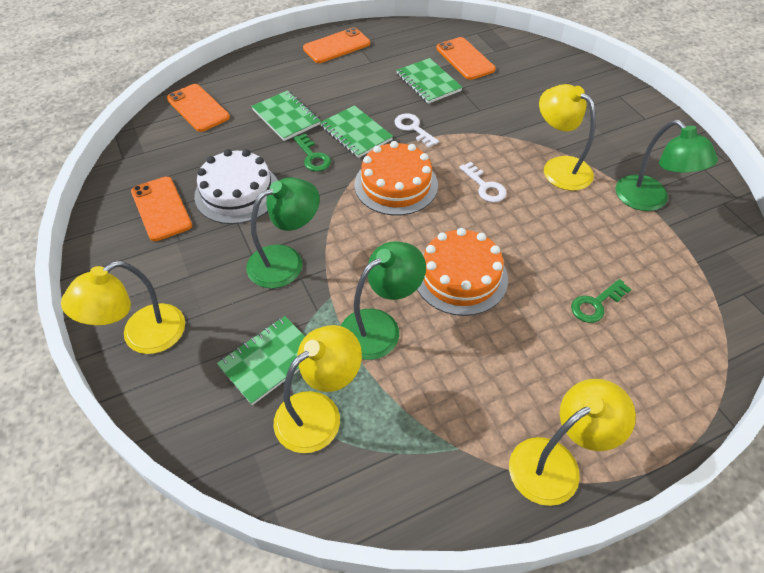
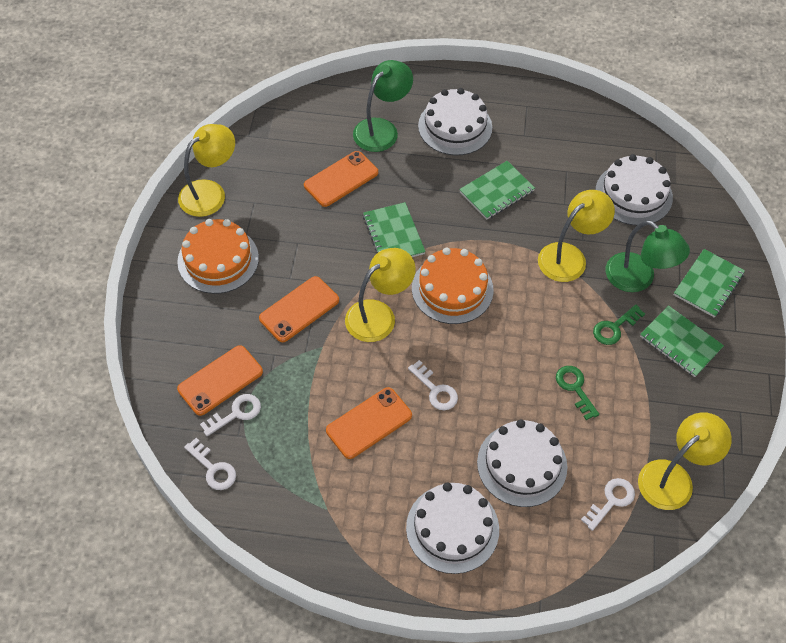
green lamp: [246,178,320,288] [341,241,426,360] [616,120,718,211] = 3 -> [353,60,413,152] [606,220,690,292] = 2
white cake: [194,149,278,224] = 1 -> [406,482,499,574] [418,88,492,156] [477,419,568,507] [595,154,673,226] = 4
white key: [395,113,439,148] [459,162,507,202] = 2 -> [184,438,236,490] [200,394,261,436] [408,360,458,410] [581,478,635,531] = 4

